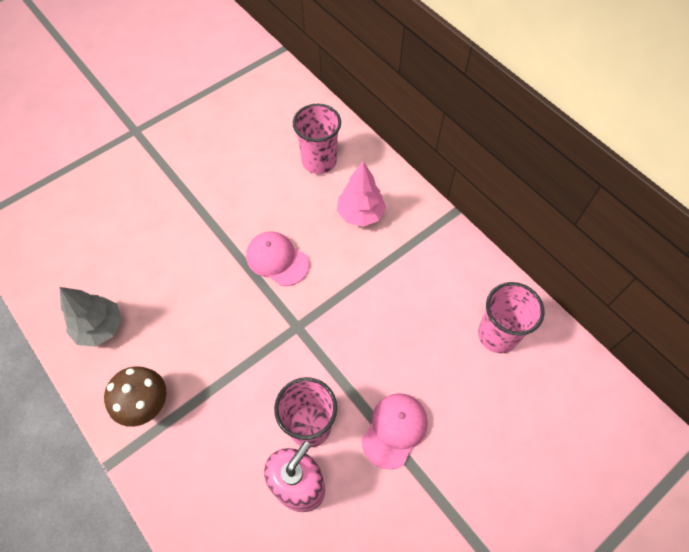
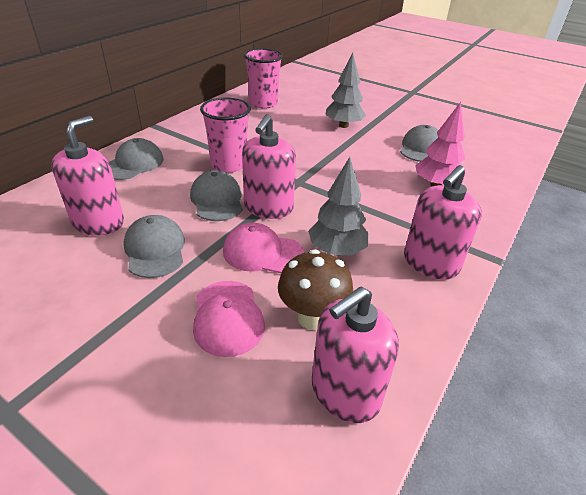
grey cap: none = 0 -> [109,138,164,180] [124,215,185,278] [190,170,243,221] [400,125,438,162] = 4
grey tree: [60,287,122,347] = 1 -> [308,157,369,256] [325,52,366,128] = 2
pink cup: [274,377,337,448] [293,104,341,174] [478,282,544,353] = 3 -> [200,98,251,173] [244,48,283,108] = 2
pink soap dispenser: [264,441,325,512] = 1 -> [51,116,124,236] [242,114,296,219] [312,287,399,423] [404,165,482,280] = 4

